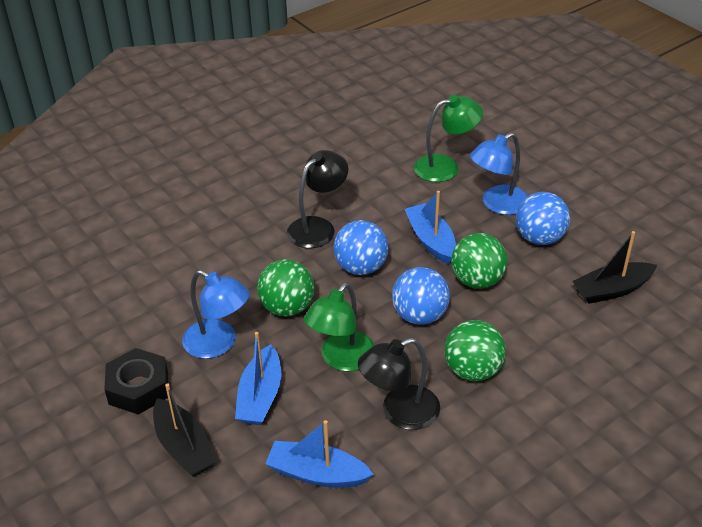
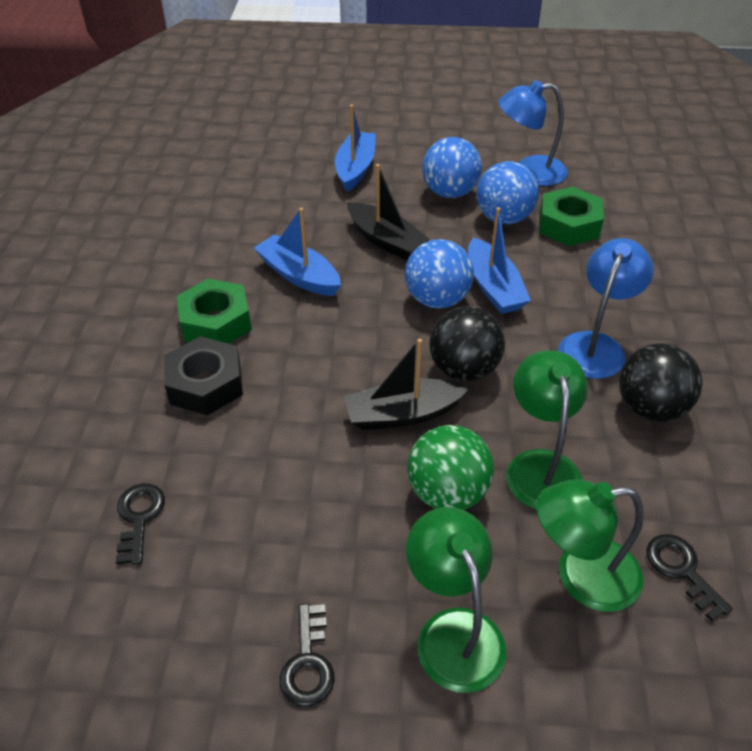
black ball: none = 0 -> [429,306,505,381] [619,343,702,422] = 2
black key: none = 0 -> [116,483,165,565] [280,603,335,707] [646,534,733,622] = 3
black lamp: [287,150,348,248] [358,338,440,430] = 2 -> none = 0
green ball: [257,259,315,317] [444,320,506,382] [451,233,508,289] = 3 -> [407,425,494,510] = 1
green lamp: [304,282,374,372] [414,95,483,182] = 2 -> [406,507,506,693] [507,350,588,510] [536,479,644,612] = 3
green nut: none = 0 -> [176,279,252,344] [539,187,604,246] = 2

